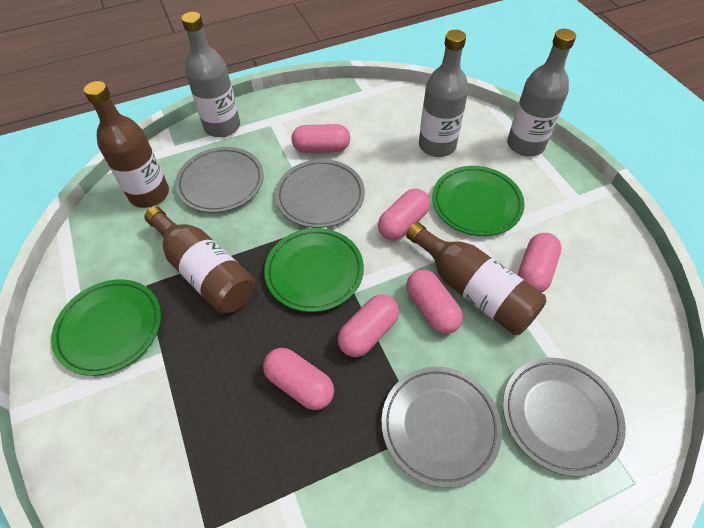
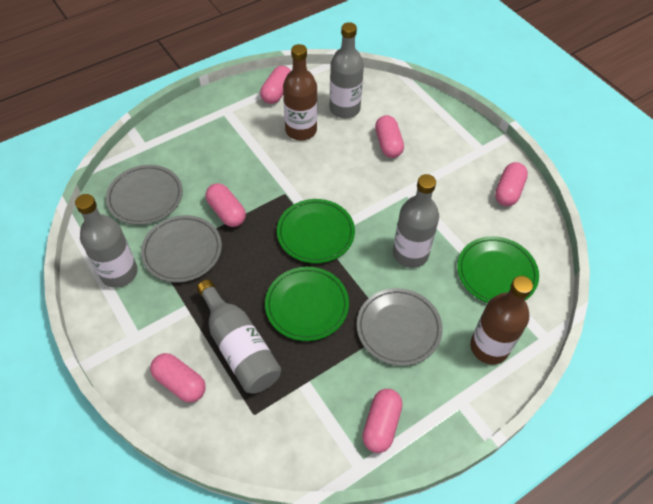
brown bottle: [84,81,169,208] [144,207,255,313] [406,222,546,335] = 3 -> [283,44,317,141] [470,276,533,364] = 2
grey bottle: [181,12,240,137] [419,30,469,157] [507,29,576,156] = 3 -> [75,194,138,288] [197,280,281,394] [330,22,364,118] [393,174,439,268] = 4
grey plate: [175,147,264,213] [275,159,365,228] [381,367,502,488] [503,358,626,476] = 4 -> [106,165,183,225] [141,215,222,282] [357,288,443,366] = 3

